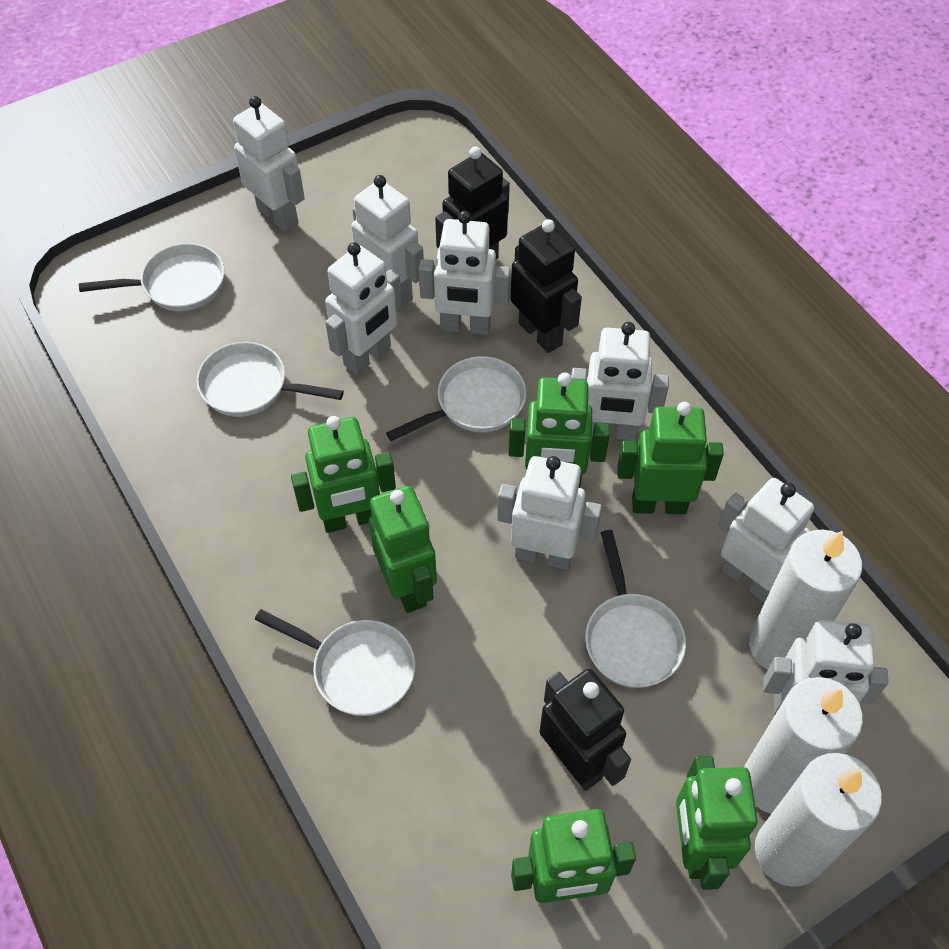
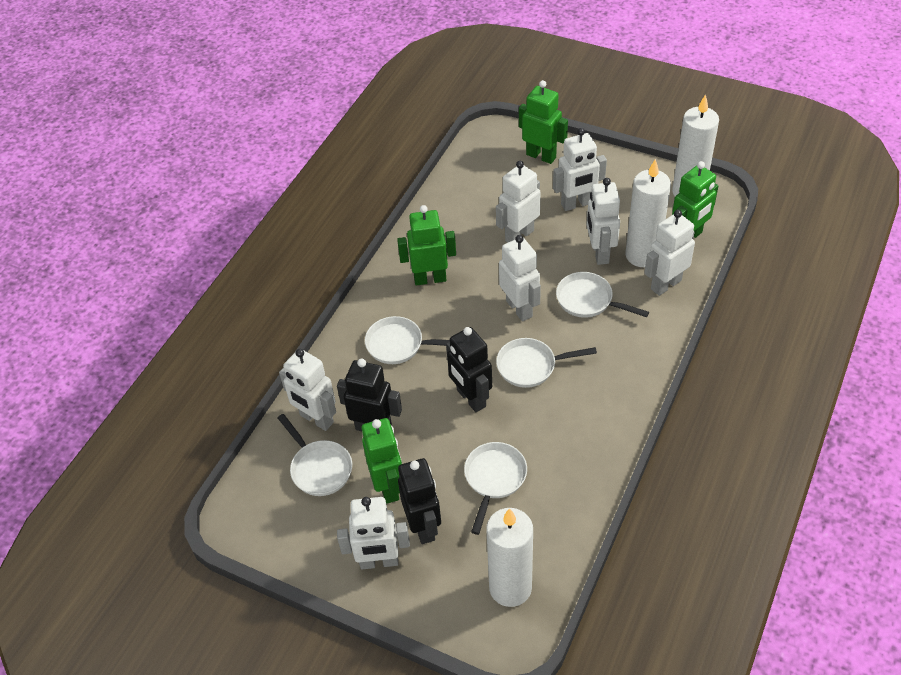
green robot: [291,416,396,533] [369,486,437,613] [508,373,610,488] [511,809,636,903] [617,402,724,514] [676,756,757,890] = 6 -> [362,418,402,504] [397,205,456,286] [519,80,568,164] [672,161,719,238] = 4
white robot: [233,96,305,232] [325,242,402,375] [351,175,424,309] [418,211,510,335] [497,456,602,570] [571,322,669,441] [718,478,814,603] [763,620,888,715] = 8 -> [279,349,336,431] [337,497,410,570] [496,161,541,243] [499,235,541,322] [553,128,607,211] [587,178,620,265] [644,210,695,296] = 7

